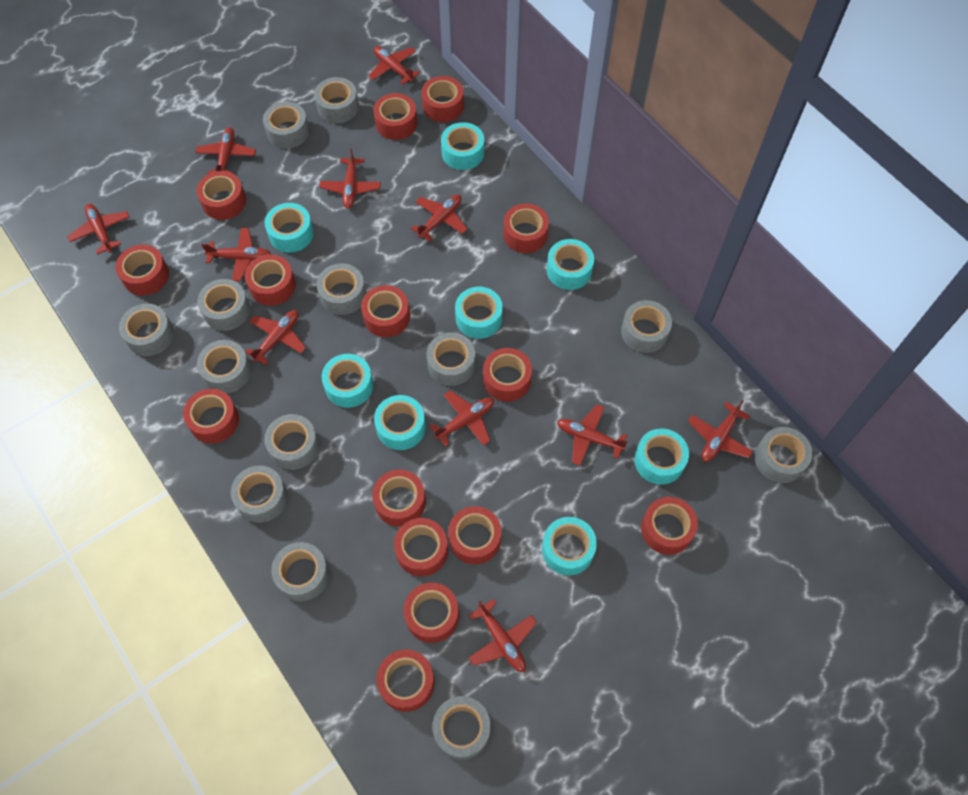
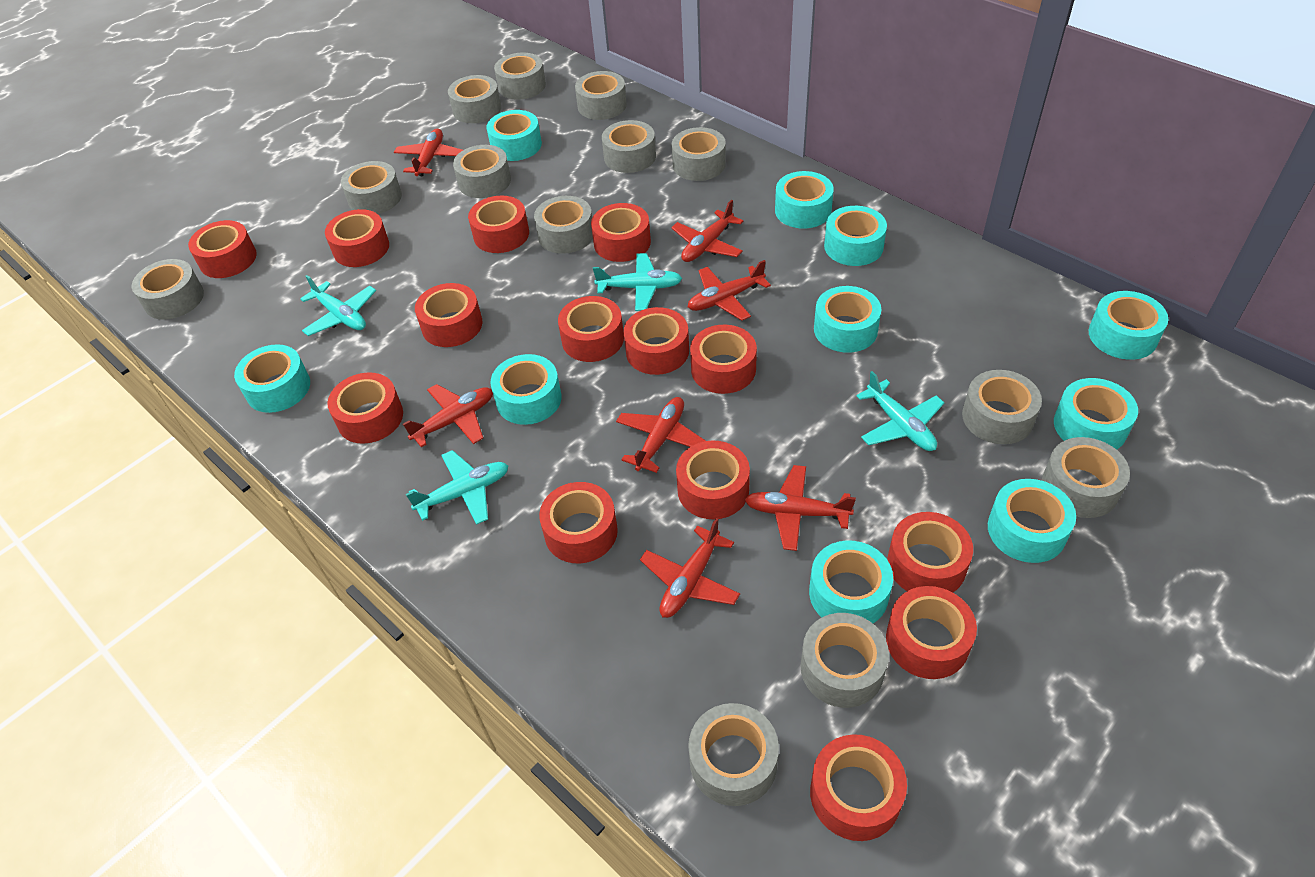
red plane: [67,204,129,255] [195,127,256,174] [201,228,271,281] [245,310,306,365] [319,148,381,209] [368,46,420,85] [411,194,467,242] [430,390,494,447] [468,599,537,672] [557,404,628,466] [688,400,753,462] = 11 -> [394,129,463,176] [403,384,493,447] [616,397,706,473] [640,518,740,618] [671,200,744,262] [688,260,771,321] [745,465,856,551] = 7
red tape: [116,245,169,296] [183,389,239,444] [196,171,246,220] [245,254,296,306] [361,285,410,337] [372,469,426,527] [373,93,417,140] [376,649,435,712] [394,518,448,577] [403,583,459,643] [421,76,464,122] [448,506,502,565] [483,348,532,402] [503,203,549,253] [641,497,698,555] = 15 -> [188,220,257,278] [325,209,389,267] [327,372,403,444] [415,283,483,347] [468,196,529,253] [539,482,618,563] [558,296,624,362] [591,203,651,262] [623,307,689,375] [676,440,750,519] [690,325,757,394] [810,734,907,841] [886,586,977,679] [888,512,973,592] = 14
turquoise plane: none = 0 -> [300,275,376,336] [406,450,509,525] [593,253,682,311] [856,371,944,451] = 4
turquoise tape: [265,203,314,253] [322,354,373,408] [374,395,426,450] [441,122,484,170] [455,287,503,339] [542,517,597,575] [547,239,594,290] [634,428,689,485] = 8 -> [234,344,310,413] [486,110,542,161] [491,354,561,425] [775,171,834,229] [809,540,893,623] [814,286,882,353] [824,206,887,266] [988,479,1076,563] [1054,378,1138,450] [1089,291,1168,360] = 10

